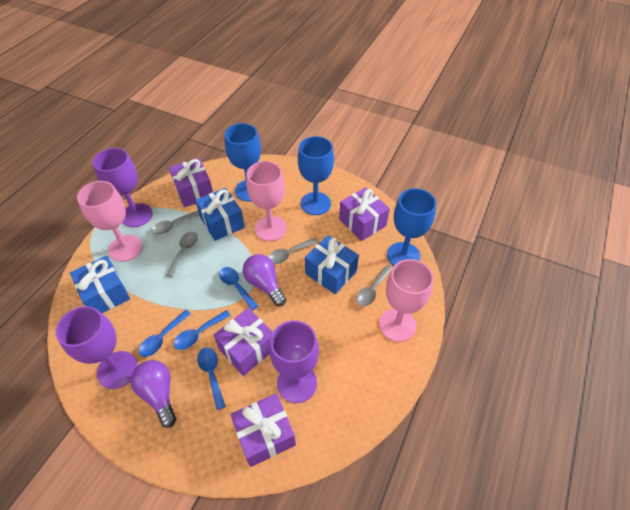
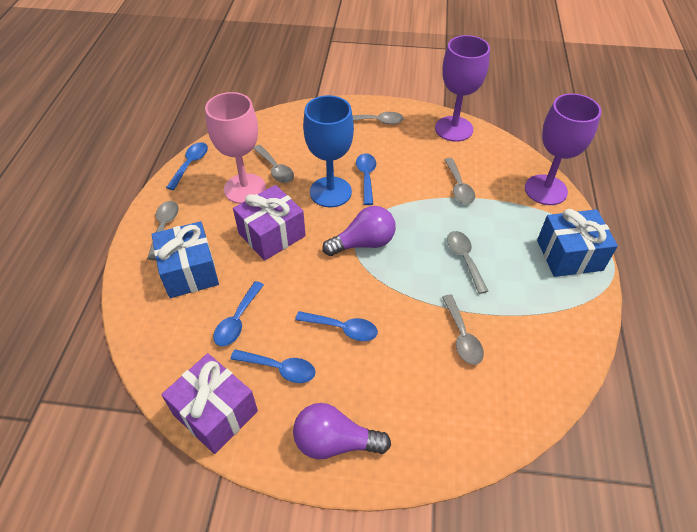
blue gift: [70,256,130,313] [195,188,245,241] [305,235,359,294] = 3 -> [151,221,219,298] [537,209,618,277] = 2
blue goblet: [224,123,261,202] [298,136,334,215] [387,188,436,266] = 3 -> [303,95,354,208] = 1
blue spoon: [139,310,191,357] [173,310,231,350] [197,347,226,410] [219,267,258,311] = 4 -> [166,142,208,190] [213,281,264,346] [230,349,316,383] [295,311,378,341] [356,153,376,205] = 5
grey spoon: [151,211,199,235] [166,231,198,277] [268,238,318,264] [356,265,393,306] = 4 -> [147,201,179,260] [253,145,294,183] [352,112,404,125] [442,295,484,365] [444,158,475,204] [447,231,488,294] = 6
pink goblet: [77,181,143,262] [246,161,287,241] [379,259,434,342] = 3 -> [205,92,266,204] = 1
purple gift: [169,158,213,207] [214,308,273,376] [230,393,296,467] [339,187,390,241] = 4 -> [161,353,258,454] [233,185,306,261] = 2
purple goblet: [56,306,138,389] [93,148,153,227] [270,320,319,403] = 3 -> [435,35,490,142] [525,93,601,205] = 2

